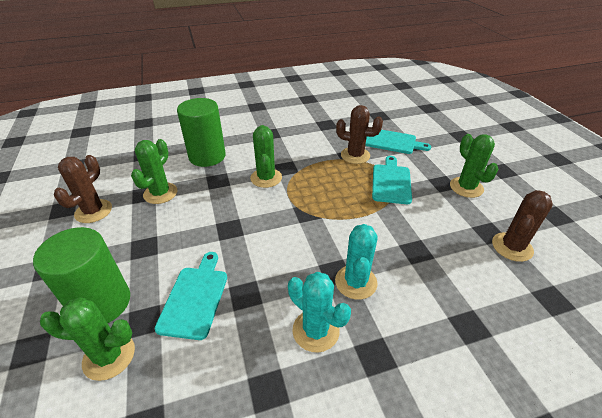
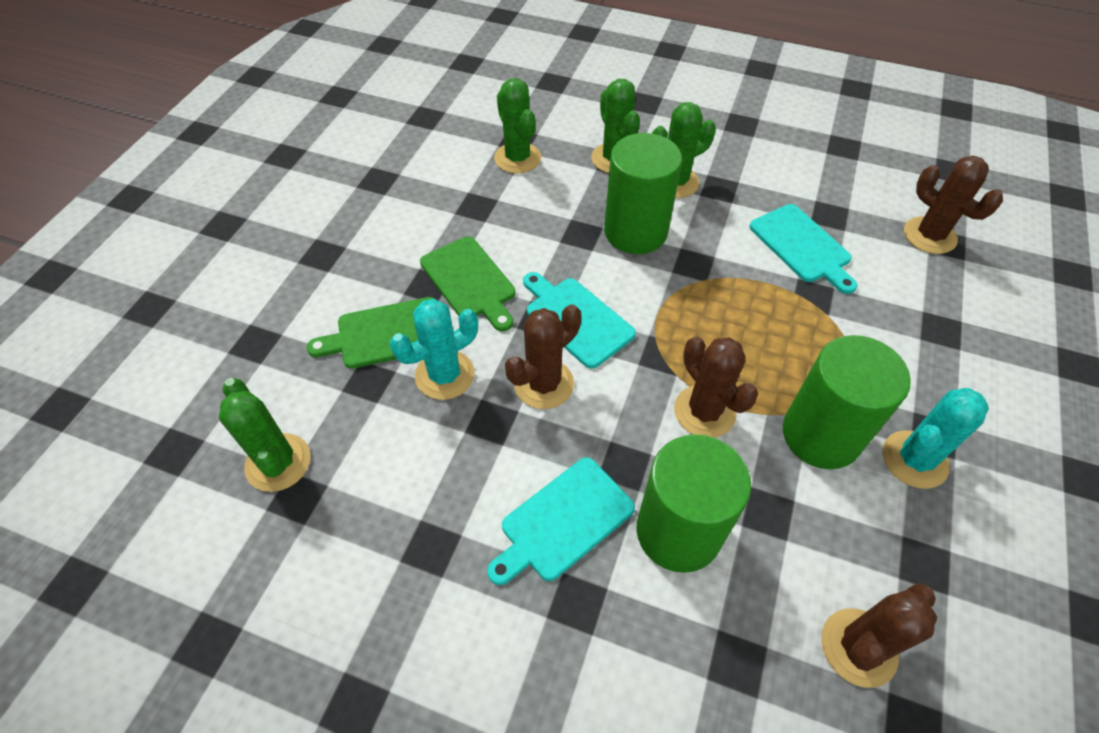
brown cactus: [54,155,112,223] [336,105,383,164] [492,190,553,262] = 3 -> [505,304,582,409] [674,336,758,438] [821,583,937,688] [904,156,1003,254] = 4
green cutting board: none = 0 -> [307,297,434,369] [420,236,516,331] = 2
green cylinder: [33,227,130,323] [177,98,226,167] = 2 -> [604,133,682,254] [636,434,751,573] [783,335,911,469] = 3

